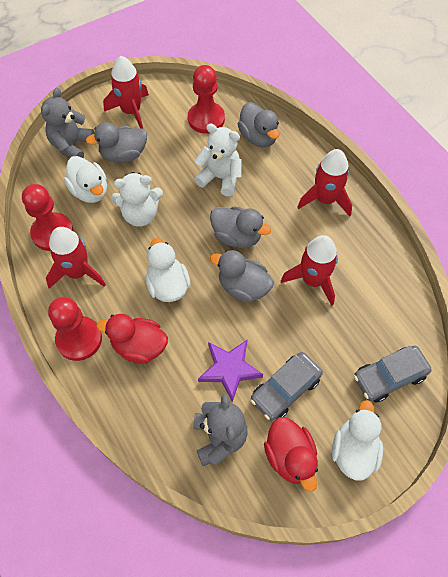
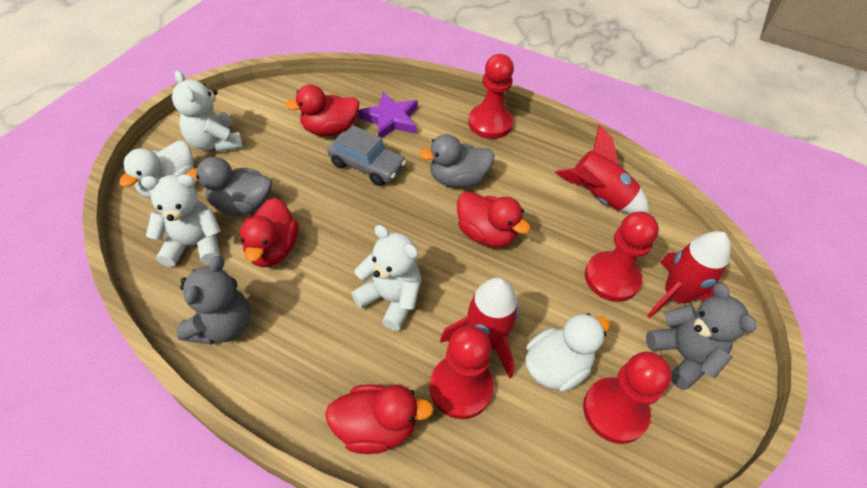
grey car: [250,352,323,421] [354,346,432,403] = 2 -> [327,125,406,186] = 1
grey duck: [86,122,147,163] [210,207,271,248] [210,250,274,303] [238,102,280,147] = 4 -> [186,157,272,215] [419,134,495,188] = 2
red duck: [96,314,168,364] [264,417,318,492] = 2 -> [240,198,298,267] [285,85,359,136] [325,385,434,454] [457,191,531,247] = 4
red pawn: [22,184,73,251] [48,297,102,361] [188,65,225,134] = 3 -> [429,326,494,419] [468,54,514,139] [583,352,672,444] [585,211,659,302] = 4
red rocket: [46,227,106,289] [103,56,149,129] [281,235,338,306] [297,149,352,217] = 4 -> [440,277,519,379] [555,124,649,214] [647,231,731,318] = 3
white duck: [64,156,107,203] [146,238,191,302] [332,400,383,481] = 3 -> [119,141,194,199] [525,313,610,392] = 2
white teddy bear: [111,172,163,226] [194,123,242,196] = 2 -> [141,174,221,267] [172,70,243,152] [351,225,421,331] = 3

